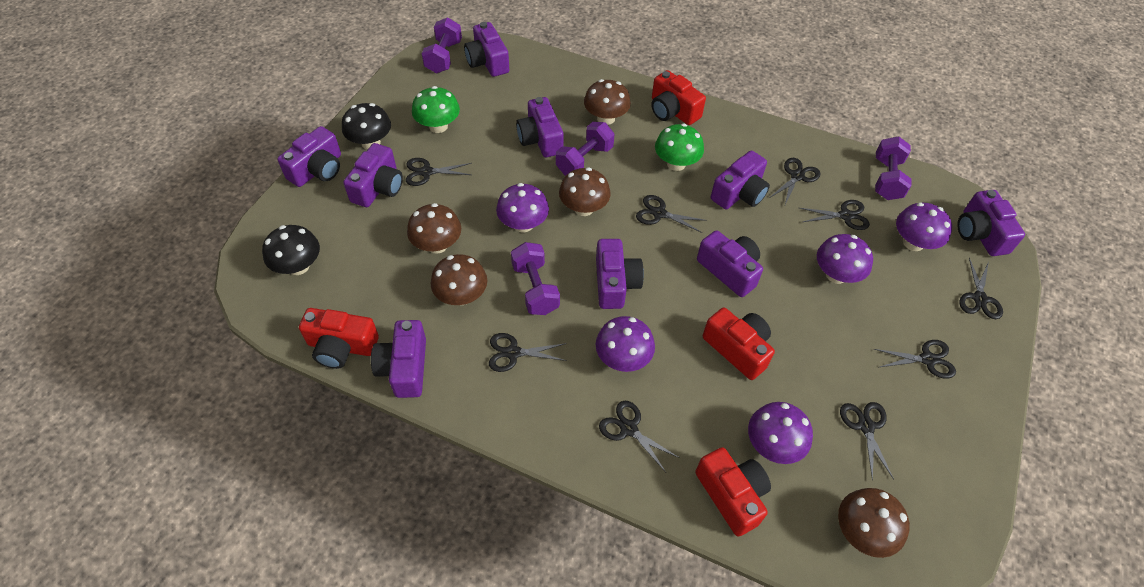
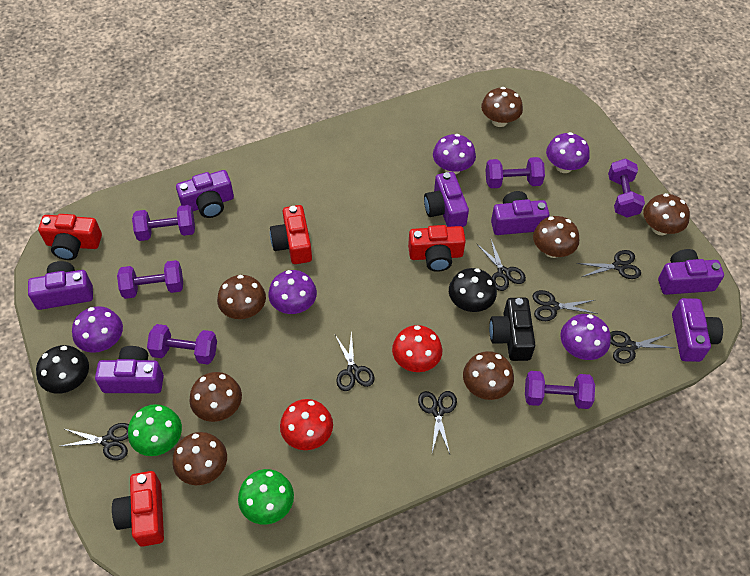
black camera: none = 0 -> [489,298,535,361] = 1
black scissors: [406,158,471,186] [489,333,567,372] [599,401,680,472] [636,195,707,233] [769,158,820,205] [800,200,870,230] [840,402,894,480] [874,340,956,379] [959,258,1003,319] = 9 -> [61,423,129,461] [335,331,375,391] [418,391,457,454] [477,240,526,291] [533,290,598,321] [576,250,641,279] [610,331,674,364] = 7
brown mushroom: [407,203,461,254] [431,254,487,305] [559,167,611,216] [584,79,631,125] [838,488,910,558] = 5 -> [173,432,227,485] [189,372,242,422] [217,275,266,319] [463,351,514,400] [481,87,523,127] [533,216,579,258] [643,193,690,235] = 7
purple camera: [277,126,341,187] [343,143,403,207] [371,320,426,398] [464,22,509,77] [516,97,564,157] [596,239,644,309] [697,230,763,297] [711,151,770,209] [957,190,1025,256] = 9 -> [28,261,93,310] [95,346,164,393] [176,170,234,218] [424,172,469,227] [491,191,549,235] [658,249,724,295] [672,298,723,362] = 7
purple dumbbell: [422,17,462,73] [511,242,560,315] [556,122,614,176] [875,136,912,200] = 4 -> [117,260,183,299] [132,205,195,241] [147,324,217,364] [485,157,545,188] [525,371,595,409] [608,159,645,218] = 6
red mushroom: none = 0 -> [280,399,333,450] [392,325,442,372] = 2

